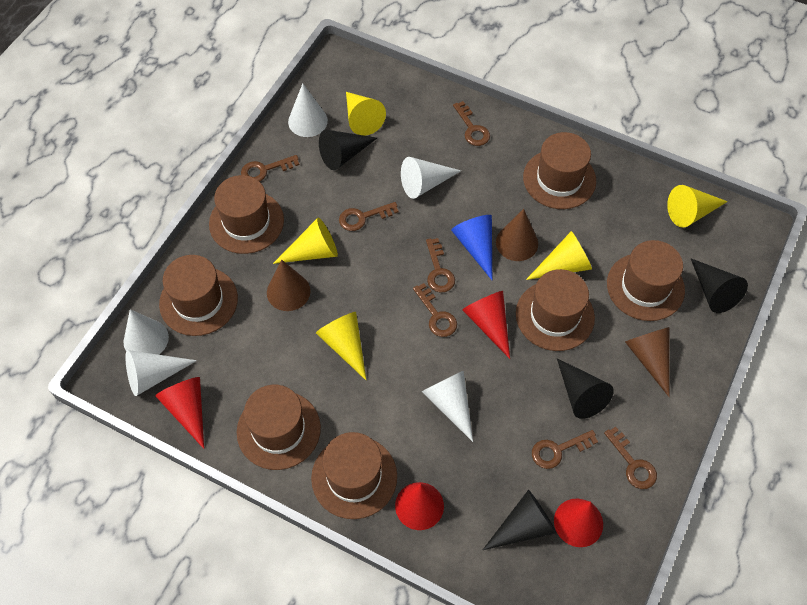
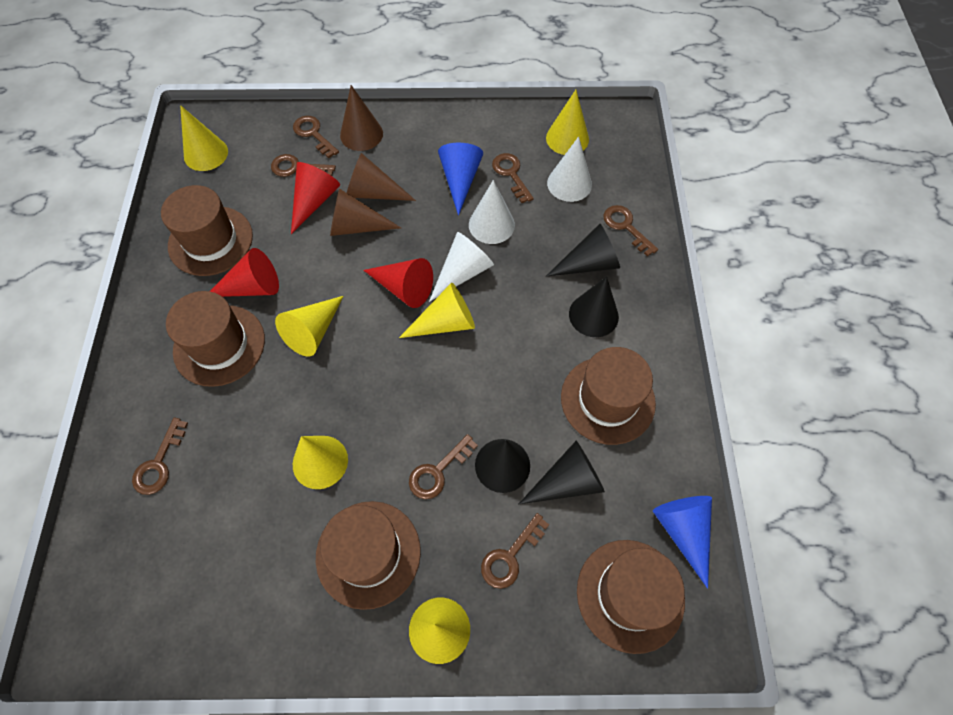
blue cone: [451,215,492,280] = 1 -> [438,143,483,216] [653,496,712,589] = 2
brown hat: [159,255,238,336] [209,175,284,254] [237,385,321,470] [311,432,397,519] [516,269,595,351] [523,132,596,209] [607,240,685,321] = 7 -> [161,185,253,276] [166,291,265,387] [316,501,421,610] [561,347,656,445] [577,540,685,654] = 5
red cone: [155,377,204,449] [395,482,444,530] [462,291,510,359] [554,499,603,547] = 4 -> [210,248,279,297] [291,162,340,234] [363,258,433,308] = 3
white cone: [124,309,169,355] [125,350,197,396] [288,83,328,137] [401,157,461,199] [422,371,473,442] = 5 -> [429,232,494,302] [469,180,515,244] [547,136,592,202] = 3
yellow cone: [273,218,338,264] [316,312,366,380] [346,92,386,136] [526,231,592,280] [667,185,728,227] = 5 -> [180,105,228,171] [275,296,343,357] [293,436,348,489] [399,283,475,338] [409,598,470,664] [546,90,589,155] = 6

